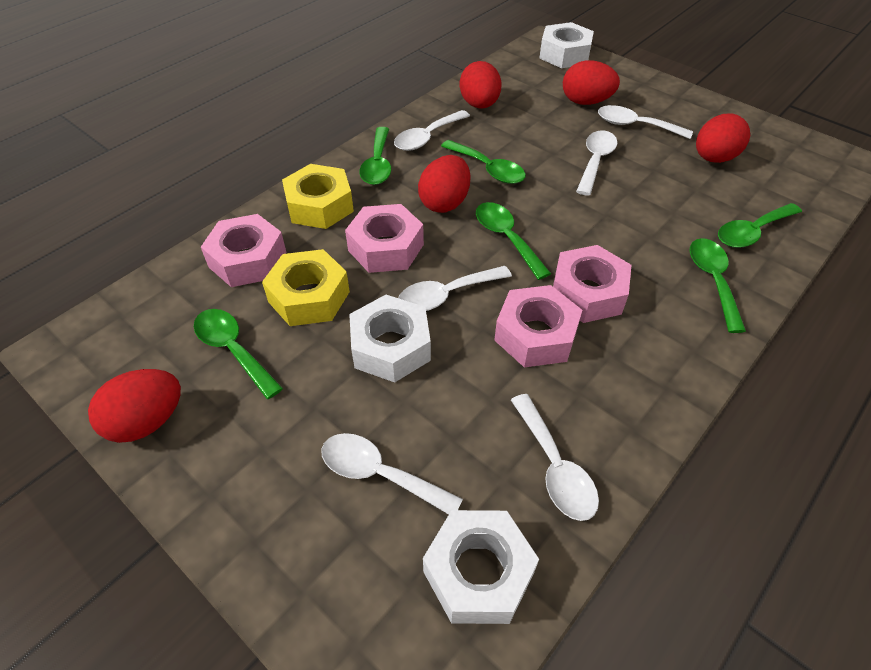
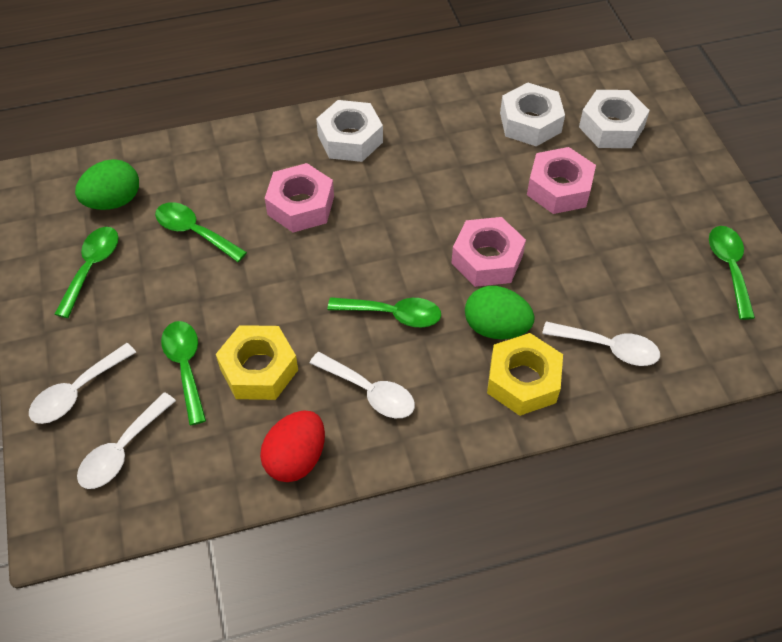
green egg: none = 0 -> [75,159,139,210] [465,286,535,339] = 2
green spoon: [194,309,283,399] [359,127,391,185] [441,140,526,184] [476,202,551,280] [690,238,746,333] [718,203,802,248] = 6 -> [55,227,118,318] [155,202,247,262] [161,321,206,425] [328,297,441,327] [709,226,755,320] = 5
pink nut: [201,214,287,287] [345,204,424,273] [494,285,582,367] [553,245,631,323] = 4 -> [265,163,334,233] [451,217,526,287] [527,147,596,214] = 3
red egg: [88,369,181,443] [418,155,470,213] [460,61,501,109] [563,60,620,105] [696,114,750,163] = 5 -> [260,410,325,482] = 1
white spoon: [321,433,463,515] [394,110,470,151] [398,266,512,311] [511,394,599,521] [576,130,617,196] [598,105,693,139] = 6 -> [29,343,136,424] [77,392,176,489] [310,352,415,418] [542,321,660,366] = 4

